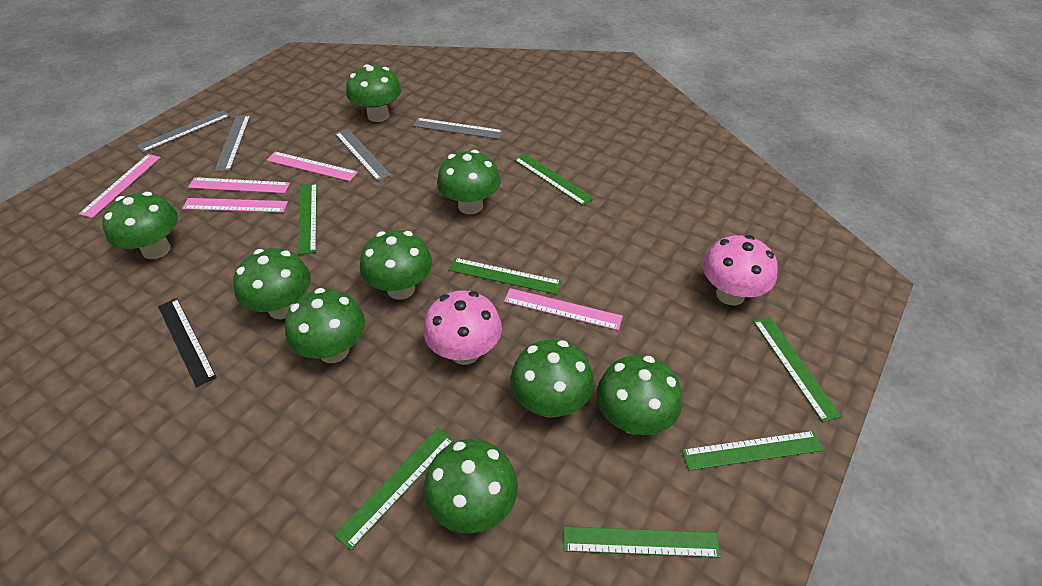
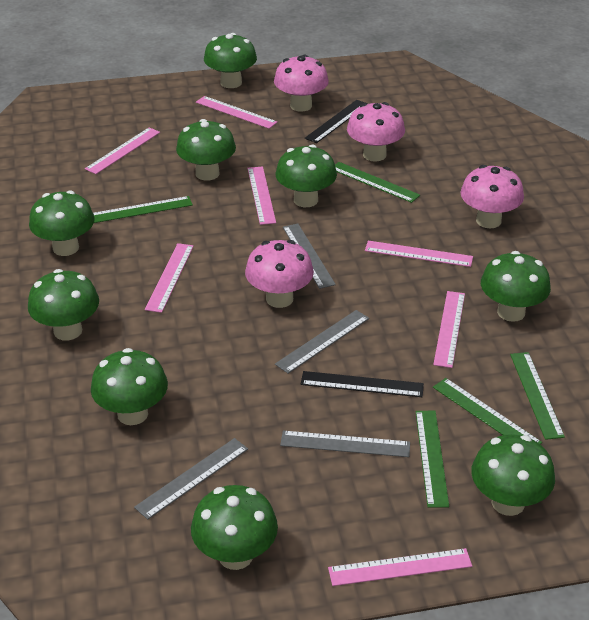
black ruler: [158,298,216,387] = 1 -> [301,371,424,397] [305,100,368,143] = 2
green ruler: [298,183,317,255] [334,428,454,550] [449,258,562,294] [514,153,594,206] [564,527,721,558] [682,431,824,471] [753,317,841,422] = 7 -> [93,196,193,223] [335,162,420,203] [416,411,449,508] [433,378,542,444] [510,352,565,440] = 5
pink mushroom: [423,290,502,365] [703,235,778,305] = 2 -> [245,240,314,308] [274,55,329,111] [347,102,405,162] [460,165,524,228] = 4
pink ruler: [79,154,161,218] [182,198,288,213] [188,177,290,193] [266,152,358,181] [504,288,623,330] = 5 -> [85,128,160,174] [145,243,194,313] [196,96,277,129] [248,166,276,225] [328,548,472,586] [365,241,473,267] [433,291,465,368] = 7

